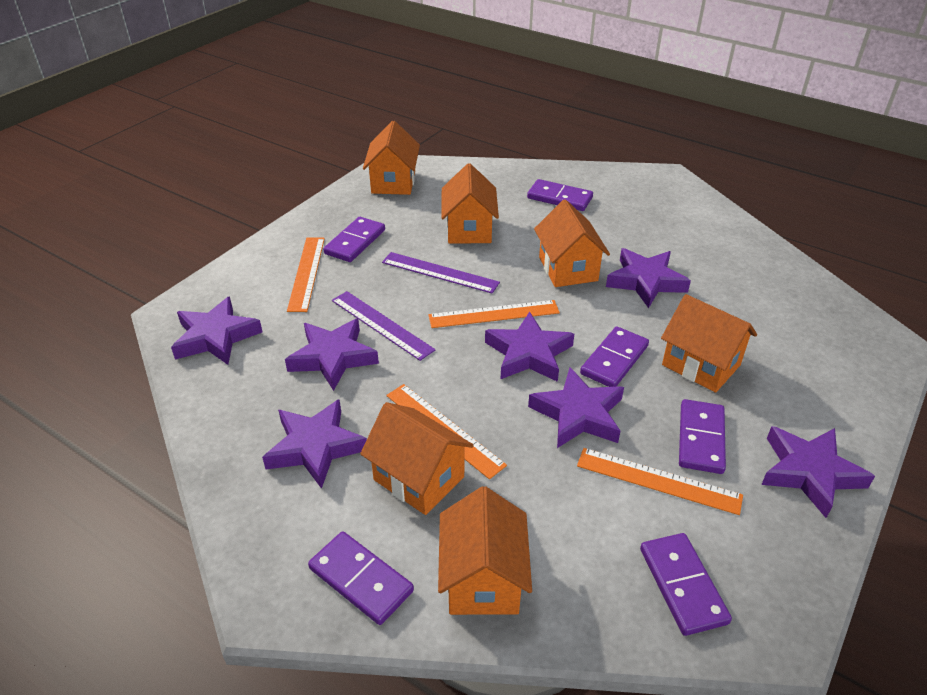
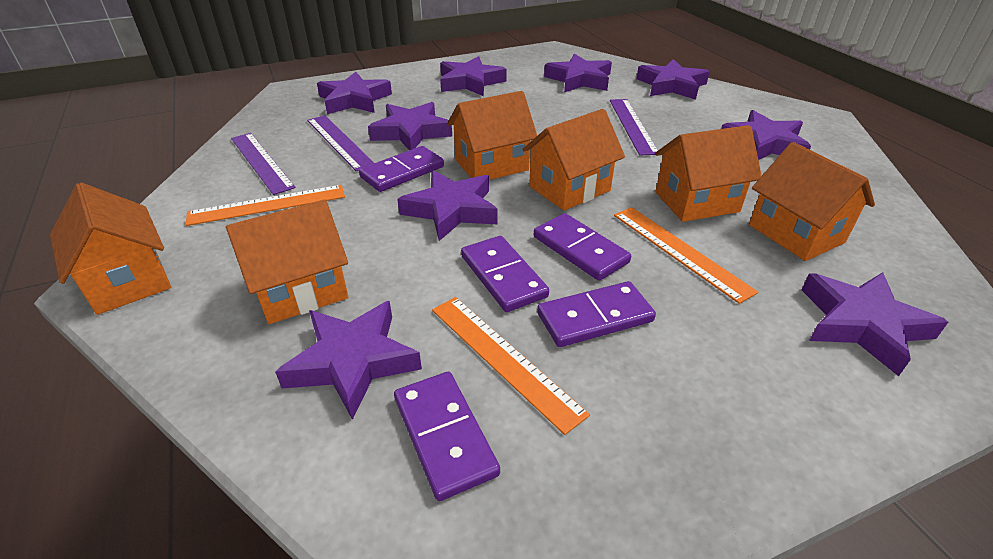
orange ruler: [287,238,325,312] [386,384,507,479] [428,300,560,328] [577,448,743,515] = 4 -> [186,185,345,226] [432,297,590,435] [614,207,758,304] = 3
purple domino: [308,531,414,625] [324,217,385,262] [527,179,593,211] [580,326,649,387] [640,533,732,636] [679,399,726,474] = 6 -> [359,146,444,192] [394,372,500,501] [461,236,549,312] [534,213,631,281] [537,281,656,347] = 5
purple ruler: [332,291,435,361] [382,252,500,293] = 2 -> [231,133,295,195] [307,115,374,171] [610,99,658,155] = 3
purple star: [171,296,263,365] [262,399,367,489] [285,318,379,391] [485,312,574,382] [528,367,624,448] [606,248,691,308] [761,426,875,518] = 7 -> [275,301,422,420] [317,72,392,114] [368,102,452,150] [397,170,497,241] [440,56,507,96] [544,54,612,92] [636,59,710,100] [721,110,811,160] [802,272,948,376] = 9

